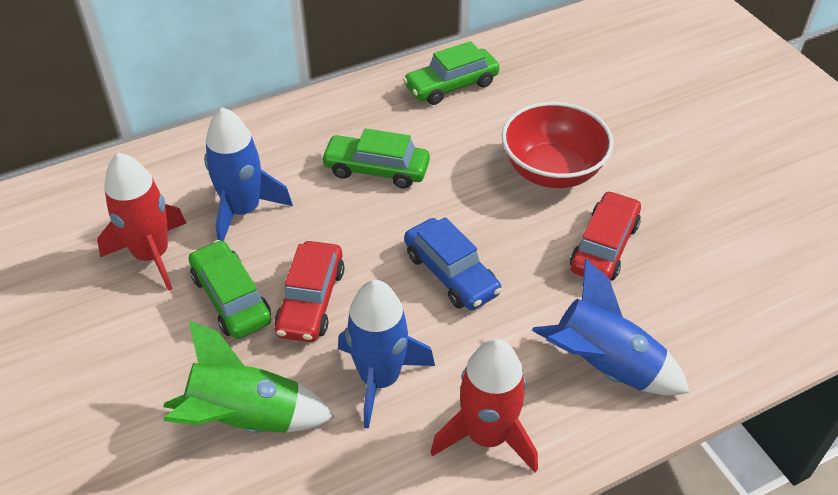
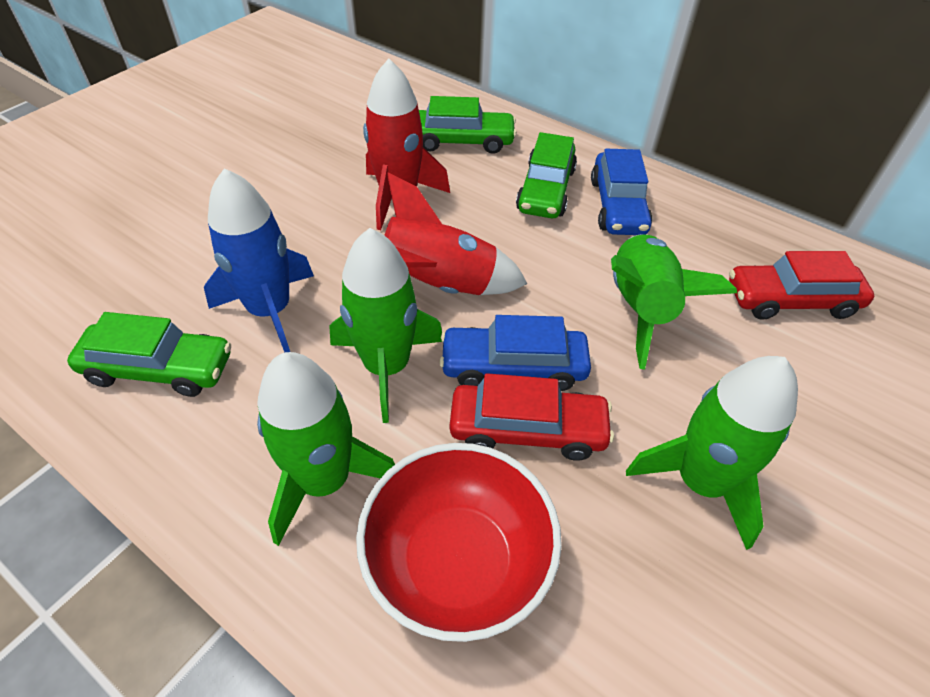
blue car: [404,217,502,310] = 1 -> [439,315,591,391] [591,149,652,235] = 2
blue rocket: [204,107,293,241] [338,280,435,429] [532,259,690,395] = 3 -> [204,168,314,352] = 1
green rocket: [163,321,334,433] = 1 -> [257,352,395,546] [329,228,442,423] [611,235,737,370] [626,356,798,550] = 4

